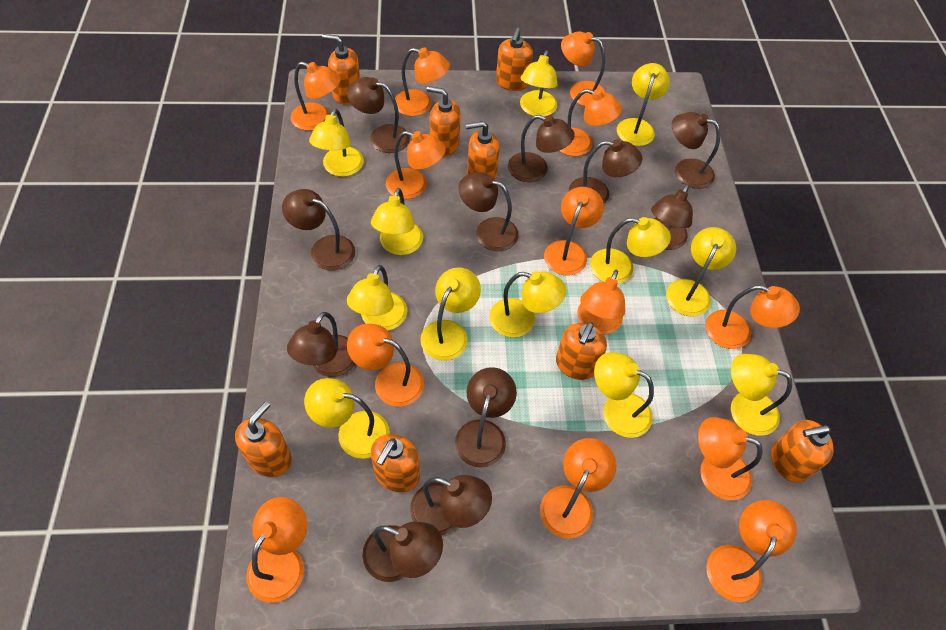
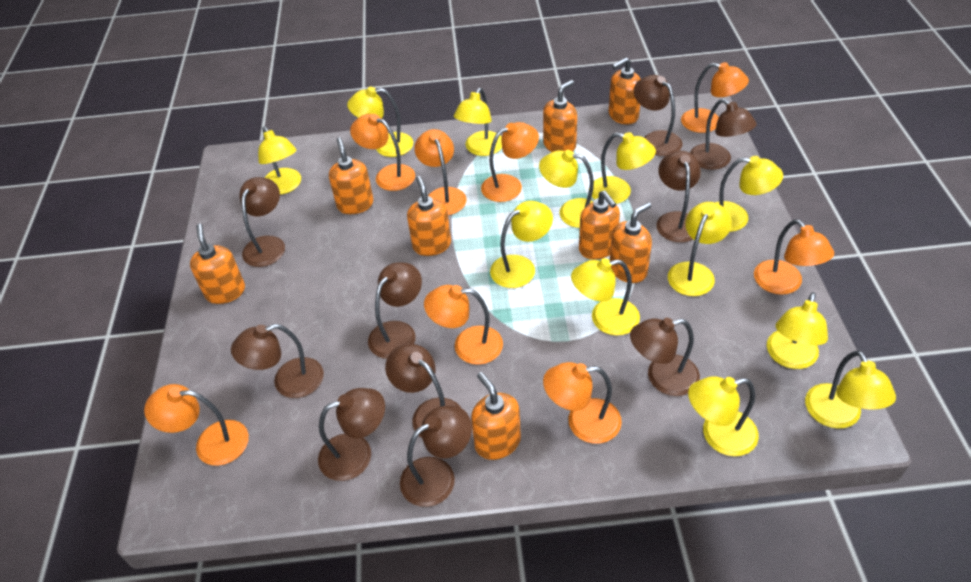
brown lamp: [282,189,355,271] [287,312,355,377] [347,77,410,153] [362,522,443,582] [410,475,492,535] [455,367,517,468] [458,172,519,251] [508,115,575,182] [569,139,642,204] [651,184,693,250] [672,112,720,189] = 11 -> [231,324,324,398] [240,177,285,267] [318,388,385,481] [368,262,422,359] [385,344,461,438] [400,405,472,507] [630,318,700,396] [634,75,683,156] [656,151,701,242] [690,99,757,170] = 10
orange lamp: [246,497,308,603] [290,62,341,131] [347,324,424,406] [386,131,446,199] [395,47,450,116] [540,438,617,539] [544,187,604,276] [559,89,622,156] [561,31,606,106] [577,270,625,335] [698,417,763,500] [705,285,800,349] [706,500,797,602] = 13 -> [144,384,249,466] [350,114,415,191] [414,129,467,215] [424,285,503,365] [481,122,539,202] [543,362,622,444] [681,62,749,133] [754,219,834,295] = 8

